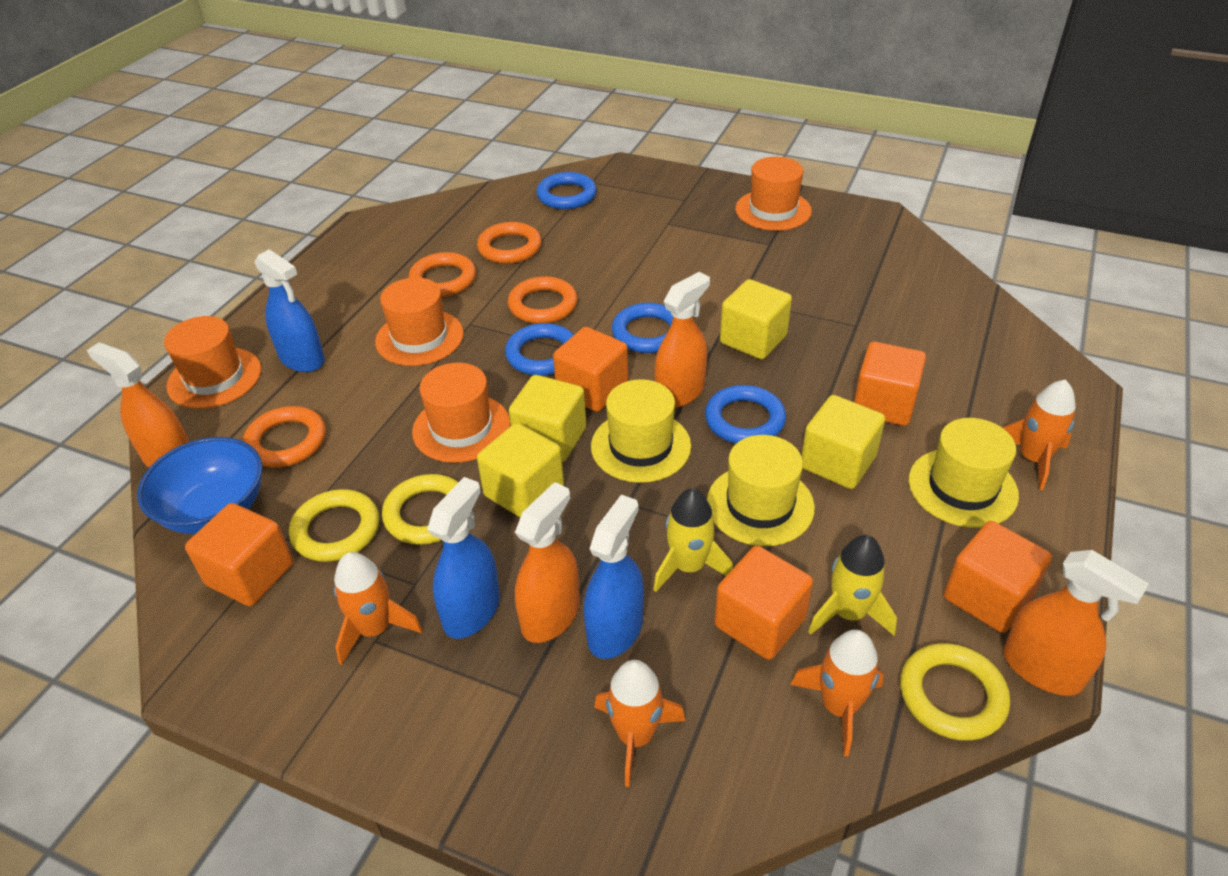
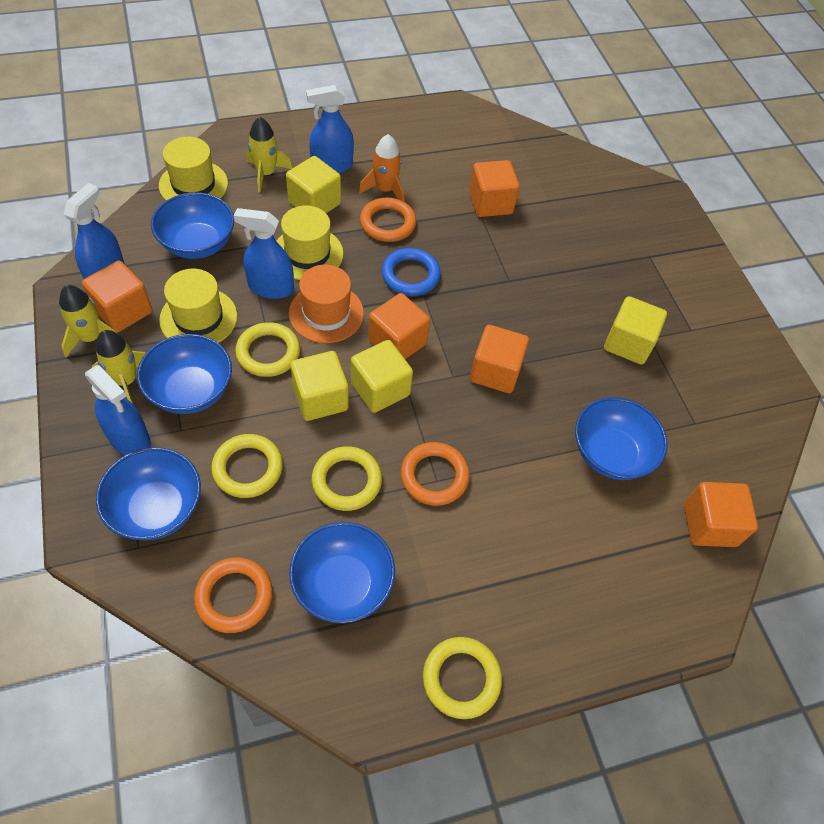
blue bowl: [137,437,263,534] = 1 -> [96,447,201,540] [137,334,232,414] [151,192,234,259] [289,522,395,623] [575,397,668,480] = 5
blue ring: [505,323,574,376] [536,172,597,209] [612,303,673,353] [705,385,786,444] = 4 -> [382,248,441,296] = 1
blue spray bottle: [255,249,325,372] [427,477,500,639] [584,495,644,659] = 3 -> [64,183,125,279] [85,365,151,455] [234,208,294,299] [306,85,354,173] = 4
orange hat: [164,316,261,409] [375,277,464,366] [412,363,510,463] [735,157,812,231] = 4 -> [289,265,364,343] = 1
orange ring: [243,406,326,467] [409,252,476,297] [477,222,542,264] [508,276,578,324] = 4 -> [194,557,273,633] [360,198,416,242] [401,442,470,506] = 3
orange rocket: [334,552,423,665] [594,660,685,787] [791,630,884,756] [1002,379,1076,490] = 4 -> [359,134,404,202] = 1
orange spray bottle: [87,342,189,467] [515,482,580,643] [655,272,710,408] [1003,550,1149,696] = 4 -> none = 0
yellow ring: [289,489,379,562] [382,474,459,545] [900,643,1010,741] = 3 -> [211,434,283,498] [235,322,300,377] [312,446,382,511] [423,637,502,719] = 4
yellow rocket: [653,488,733,592] [808,535,897,636] = 2 -> [59,285,118,358] [92,330,146,404] [246,117,292,193] = 3

